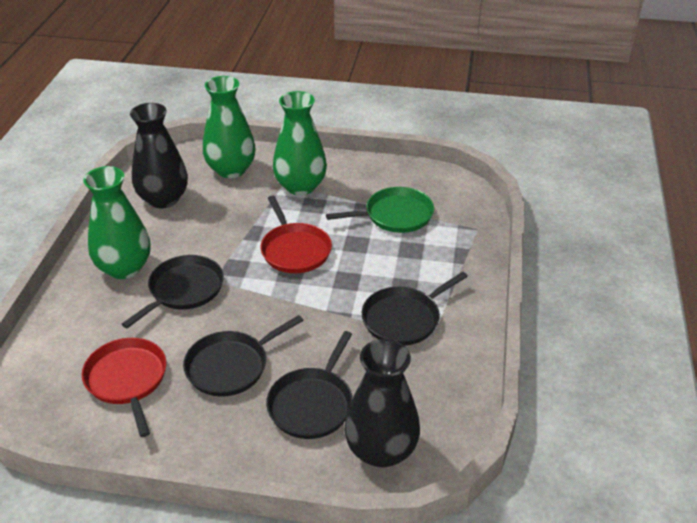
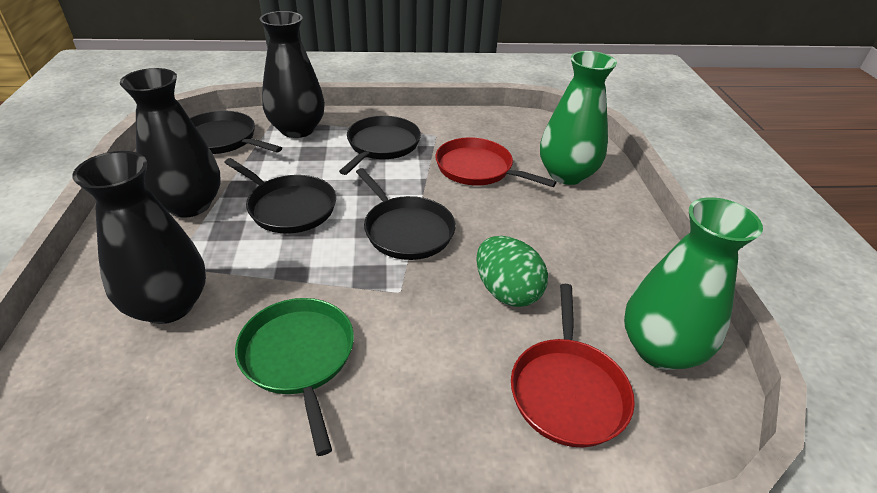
black vase: [130,103,188,208] [344,339,420,467] = 2 -> [72,151,206,324] [120,68,221,218] [260,11,325,138] = 3
green egg: none = 0 -> [476,236,548,307] = 1
green vase: [83,166,151,279] [203,76,255,178] [273,91,327,195] = 3 -> [540,51,617,185] [624,197,763,370] = 2

